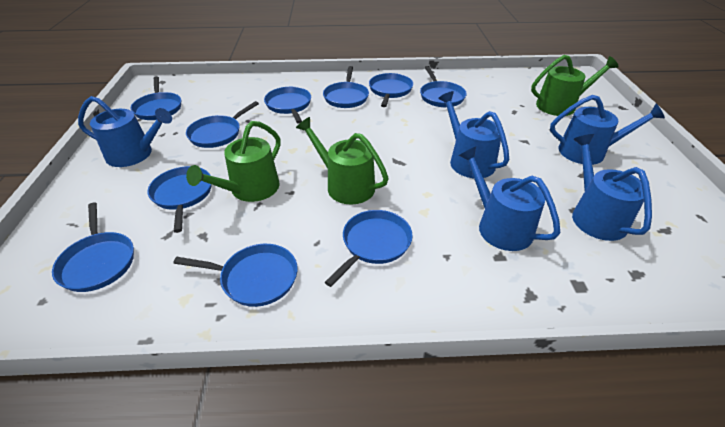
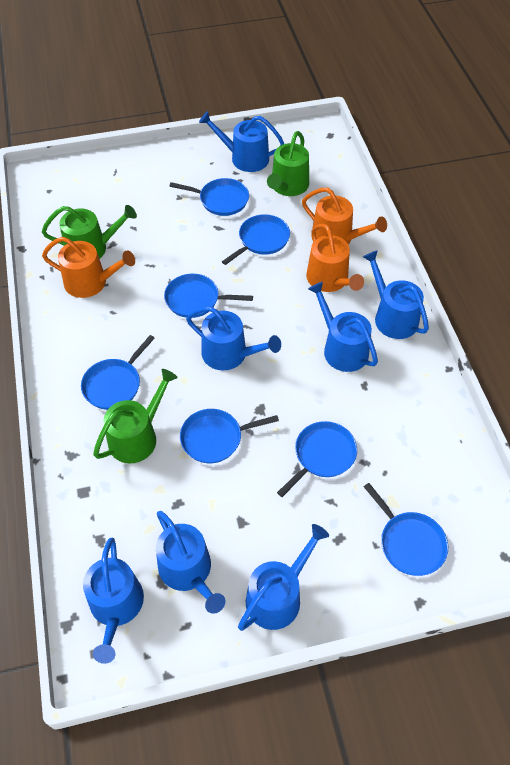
blue pan: [52,203,134,292] [131,76,181,120] [147,166,212,233] [174,244,298,307] [186,101,259,148] [264,87,311,124] [323,66,369,108] [325,210,413,287] [369,73,413,107] [420,66,467,107] = 10 -> [81,335,155,410] [164,274,253,318] [169,178,249,216] [180,409,279,463] [222,214,290,265] [277,421,357,497] [364,483,448,576] = 7
blue watering can: [78,96,172,167] [438,91,509,178] [458,146,560,251] [550,95,665,165] [572,134,652,241] = 5 -> [83,538,144,664] [156,511,225,614] [186,307,281,371] [199,111,284,172] [238,524,329,631] [308,282,378,372] [363,250,429,339] = 7
orange watering can: none = 0 -> [42,237,135,298] [302,187,387,245] [306,224,364,292] = 3

